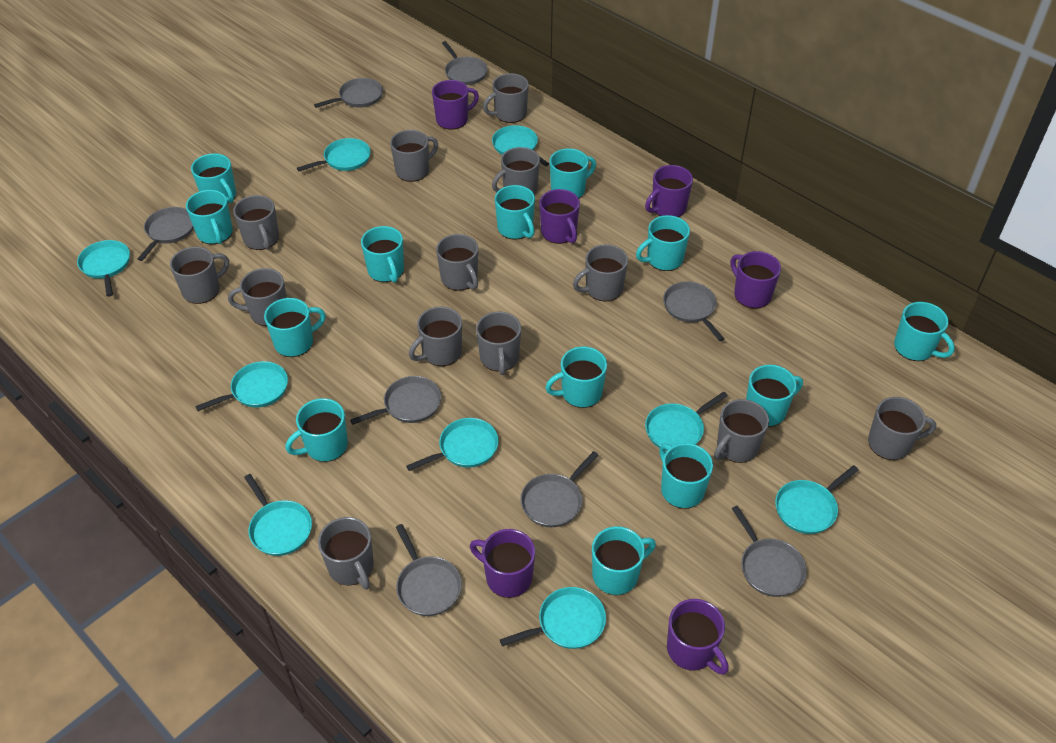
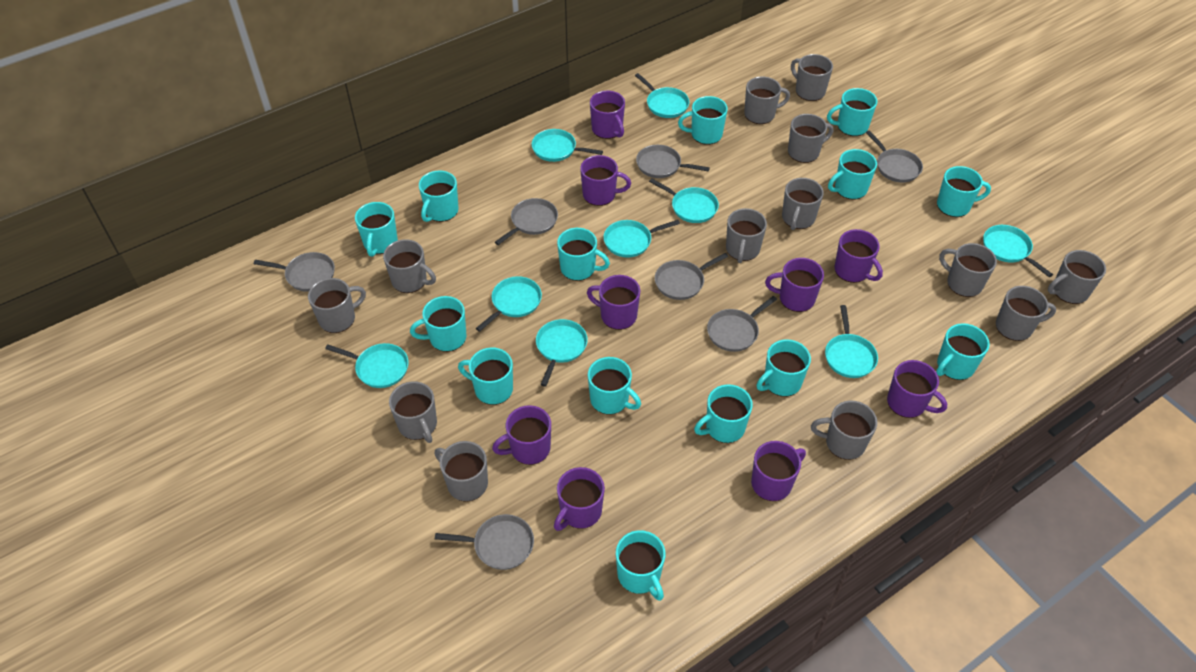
grey pan: [138,207,194,261] [314,78,383,108] [350,376,441,425] [396,524,462,616] [442,41,488,85] [520,451,598,527] [663,281,724,341] [732,506,807,597] = 8 -> [254,252,335,292] [435,514,534,570] [495,198,558,245] [636,145,710,178] [655,253,728,300] [707,296,777,352] [866,130,923,183] = 7
purple mug: [432,80,479,130] [470,529,535,598] [539,189,580,244] [645,165,693,217] [667,599,729,675] [731,251,781,309] = 6 -> [492,405,551,465] [554,467,605,531] [580,155,631,206] [587,275,640,330] [590,91,625,139] [751,441,806,501] [765,258,824,312] [835,229,883,283] [887,360,947,418] = 9
turquoise mug: [186,190,233,244] [191,153,236,203] [264,298,326,357] [285,398,348,462] [361,226,404,283] [495,185,535,240] [545,347,607,408] [550,148,596,198] [592,526,656,595] [636,215,690,271] [659,443,713,509] [746,365,803,427] [894,302,955,361] = 13 -> [355,202,398,257] [410,296,466,352] [419,170,459,222] [458,347,513,405] [557,228,610,281] [588,357,641,415] [616,530,666,601] [678,96,728,145] [694,384,753,443] [756,340,811,397] [827,88,877,136] [828,149,877,200] [936,323,990,380] [937,166,991,217] = 14

